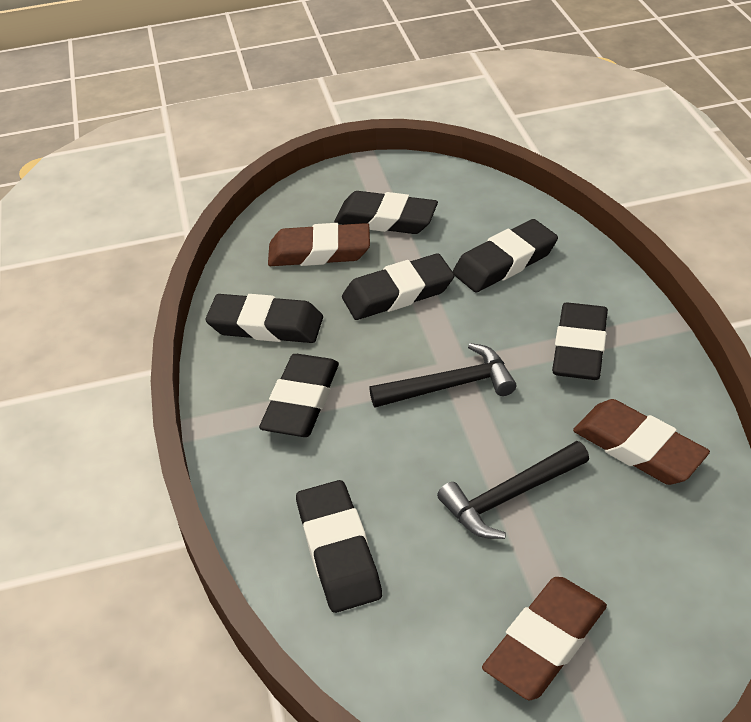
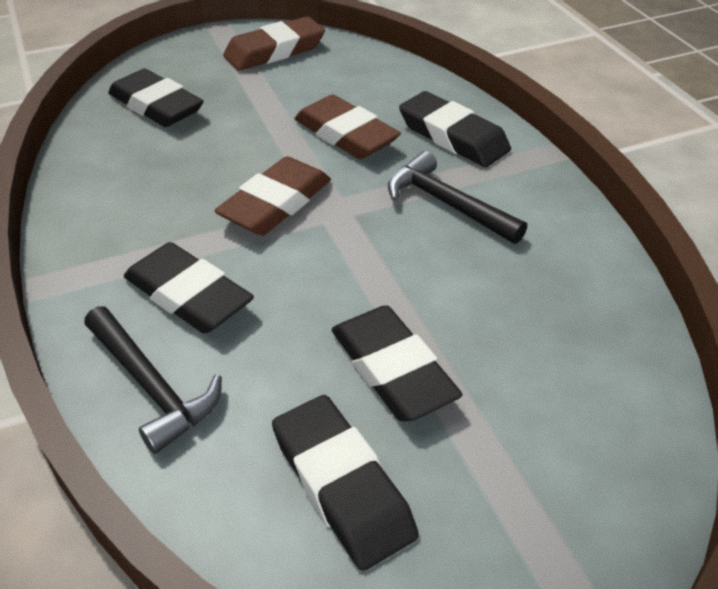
black eraser: [205,294,323,343] [259,354,339,437] [296,480,382,613] [334,191,438,234] [342,253,454,320] [453,219,558,292] [552,302,608,380] = 7 -> [108,68,204,127] [124,242,254,334] [272,395,419,571] [332,305,462,421] [399,91,511,167] = 5

